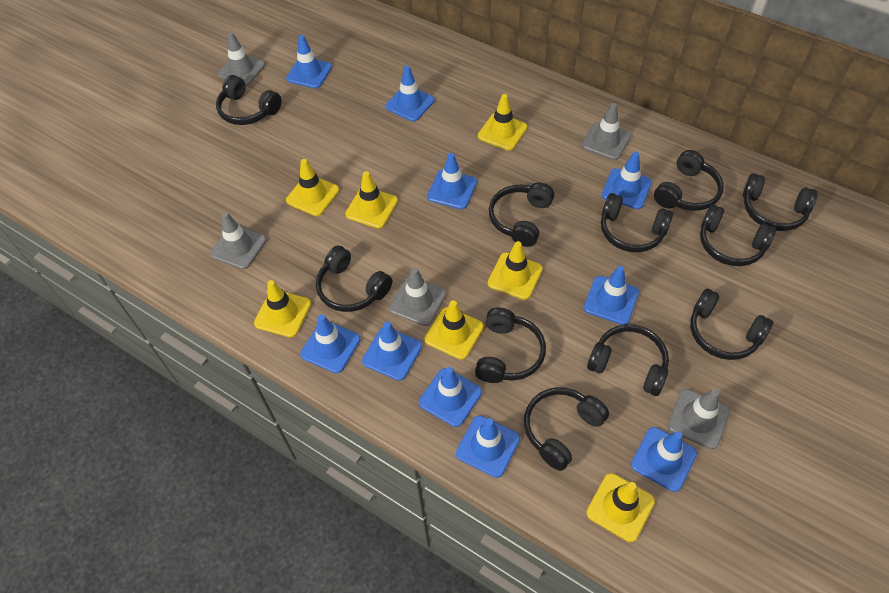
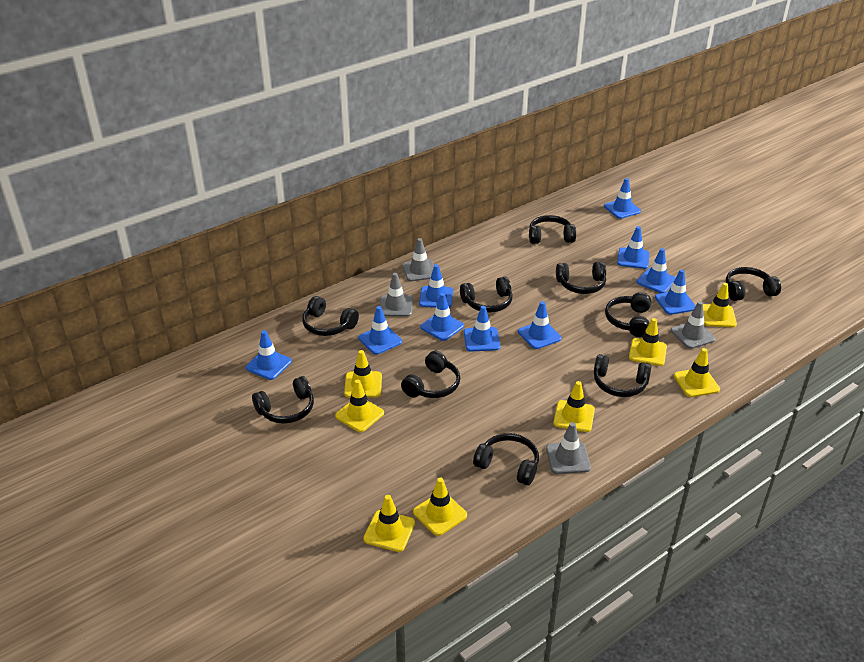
black headphones: [216,75,282,125] [316,246,392,312] [475,307,546,383] [489,183,554,247] [524,387,609,471] [587,324,669,396] [601,193,673,252] [654,150,724,211] [690,289,773,360] [700,204,776,266] [743,173,818,231] = 11 -> [252,376,314,424] [302,296,359,336] [401,351,460,398] [460,277,513,312] [473,433,539,486] [529,215,576,244] [556,262,606,294] [594,354,652,397] [605,292,651,337] [726,267,781,301] = 10
grey traffic cone: [211,212,267,269] [218,32,265,86] [389,267,446,326] [581,103,631,160] [668,389,730,449] = 5 -> [380,273,413,317] [403,238,434,281] [546,422,591,474] [671,301,716,349] = 4
yellow traffic cone: [254,280,311,338] [286,159,339,216] [345,171,398,228] [425,300,484,360] [478,94,527,151] [488,241,543,300] [586,473,655,542] = 7 -> [335,379,384,432] [344,350,382,398] [363,495,415,552] [413,478,467,536] [553,381,595,432] [629,318,667,366] [674,348,720,397] [703,283,737,327] = 8

